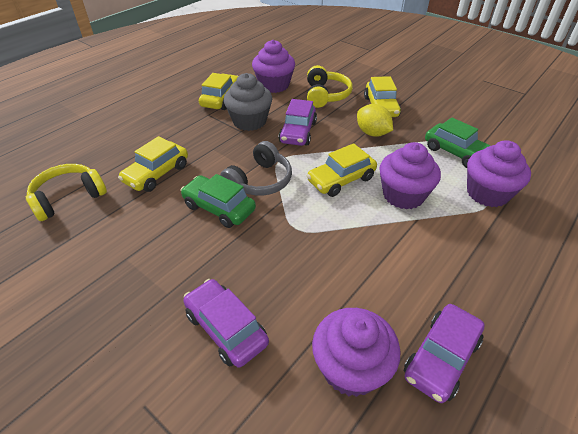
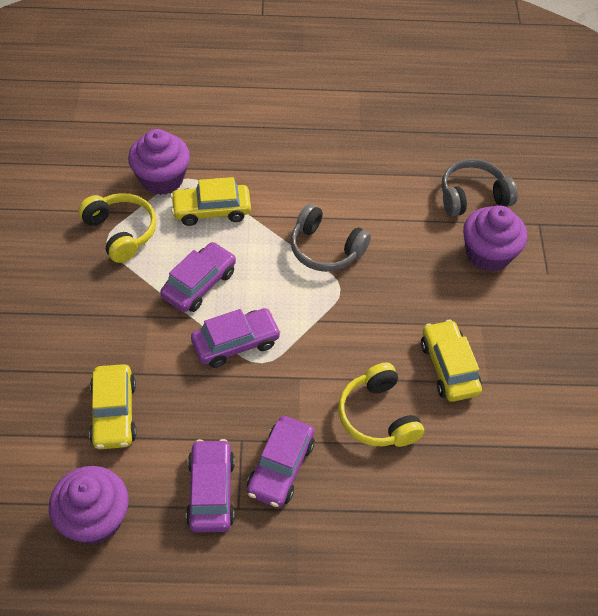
green car: [181,174,256,228] [425,118,491,168] = 2 -> none = 0
grey cupcake: [224,73,272,131] = 1 -> none = 0
grey headphones: [220,141,292,196] = 1 -> [291,204,371,272] [442,159,518,217] = 2
purple car: [183,279,269,368] [279,99,317,146] [404,304,485,403] = 3 -> [160,242,236,312] [186,439,235,533] [191,308,281,368] [247,416,314,508] = 4
purple cupcake: [252,40,295,93] [312,308,400,397] [379,142,441,210] [467,140,531,207] = 4 -> [49,466,128,545] [128,129,190,195] [463,205,527,272] = 3
yellow car: [118,136,188,192] [199,73,238,110] [307,143,377,197] [364,76,401,117] = 4 -> [89,364,137,449] [170,177,251,226] [421,320,482,402] = 3
yellow lemon: [357,104,393,136] = 1 -> none = 0

